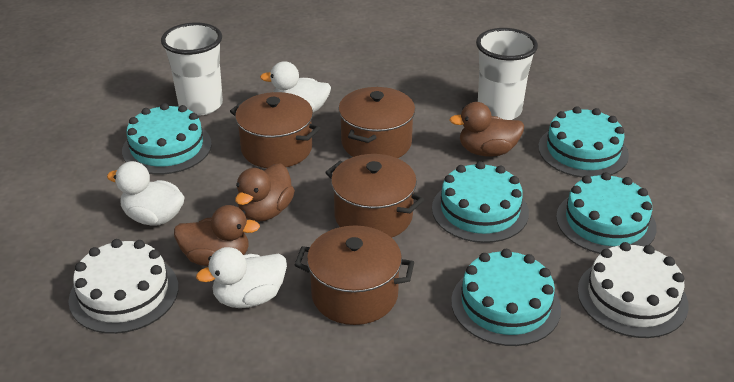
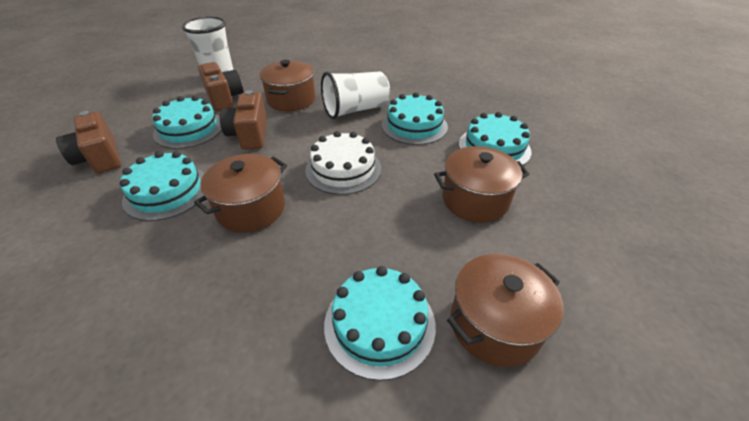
brown camera: none = 0 -> [56,111,121,173] [198,62,243,111] [219,90,267,150] = 3
brown duck: [174,205,260,266] [235,163,295,222] [450,102,524,157] = 3 -> none = 0
white cake: [68,239,178,334] [578,242,689,338] = 2 -> [305,131,381,195] = 1
white duck: [107,161,185,226] [196,247,287,308] [260,61,331,113] = 3 -> none = 0

